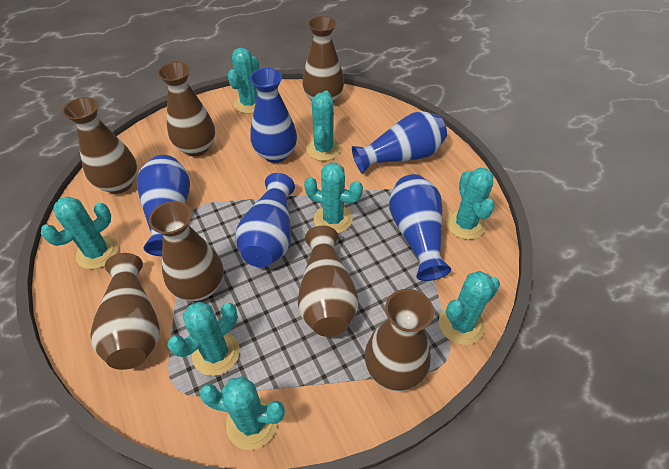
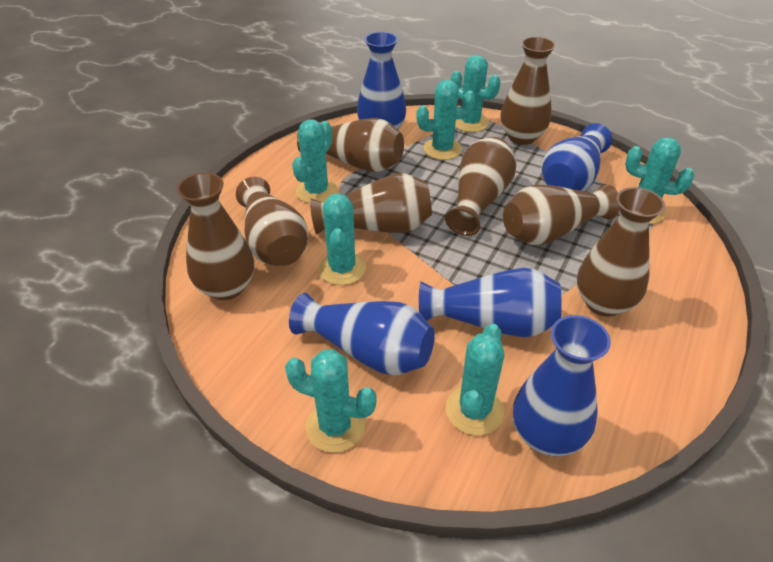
brown vase: [62,97,137,194] [90,253,160,370] [149,201,223,301] [157,62,215,156] [298,225,358,337] [302,16,344,103] [365,289,434,391] = 7 -> [177,173,254,300] [236,177,309,266] [297,118,404,172] [310,174,432,234] [445,137,517,236] [501,37,556,145] [503,184,619,245] [577,187,665,317] = 8
turquoise cactus: [41,196,118,269] [168,302,240,376] [199,376,285,450] [228,48,259,114] [304,162,363,233] [307,91,341,161] [439,271,500,345] [446,167,495,240] = 8 -> [285,349,377,453] [292,119,338,203] [318,193,366,285] [416,80,476,160] [446,324,504,435] [451,55,500,132] [625,138,694,224] = 7

